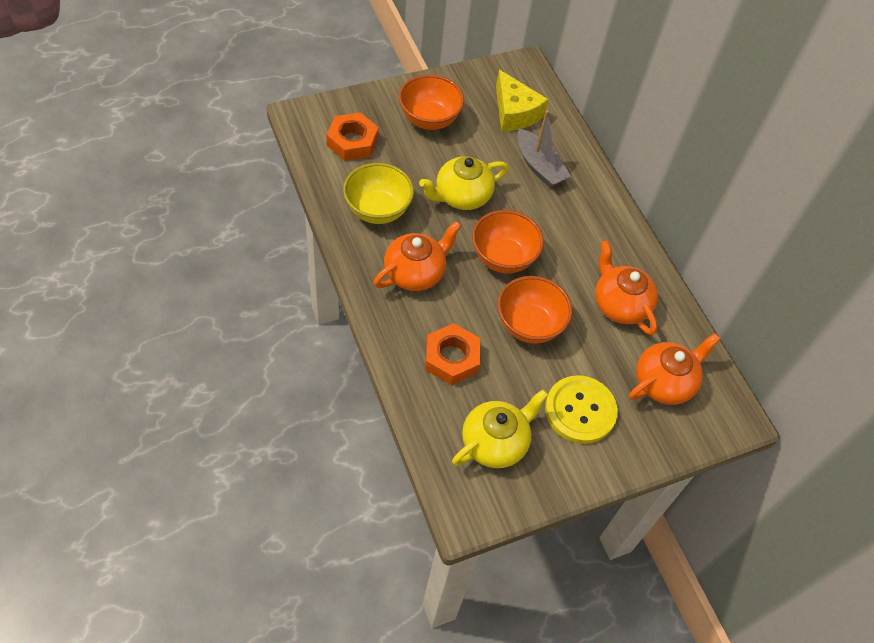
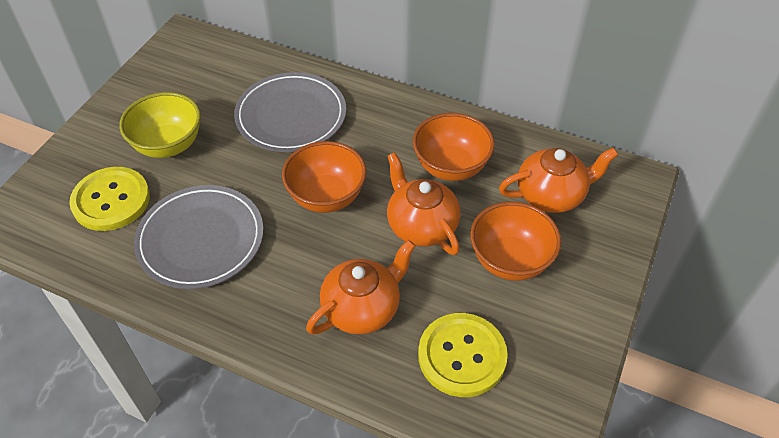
grey boat: [517,110,571,188] = 1 -> none = 0
grey plate: none = 0 -> [134,185,264,289] [234,72,346,152] = 2
orange nut: [326,113,379,161] [425,323,480,385] = 2 -> none = 0
yellow button: [545,375,618,444] = 1 -> [69,167,150,231] [418,313,508,397] = 2
yellow cheese: [496,70,548,132] = 1 -> none = 0
yellow teapot: [419,156,509,210] [452,389,548,468] = 2 -> none = 0

